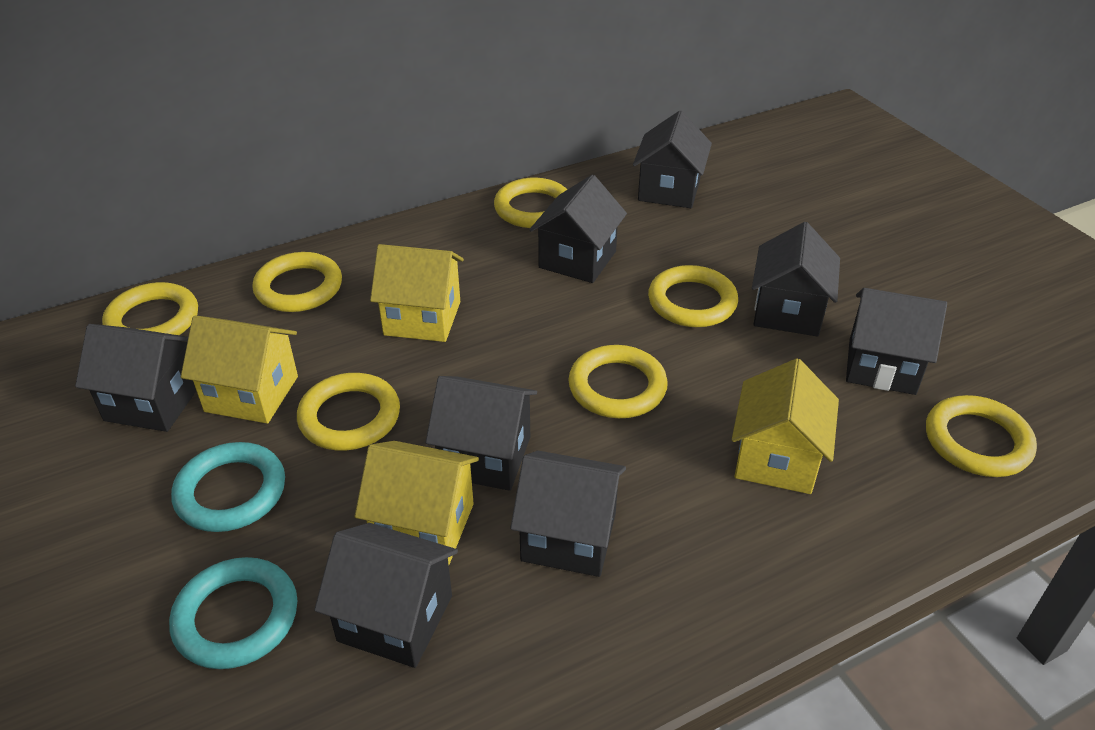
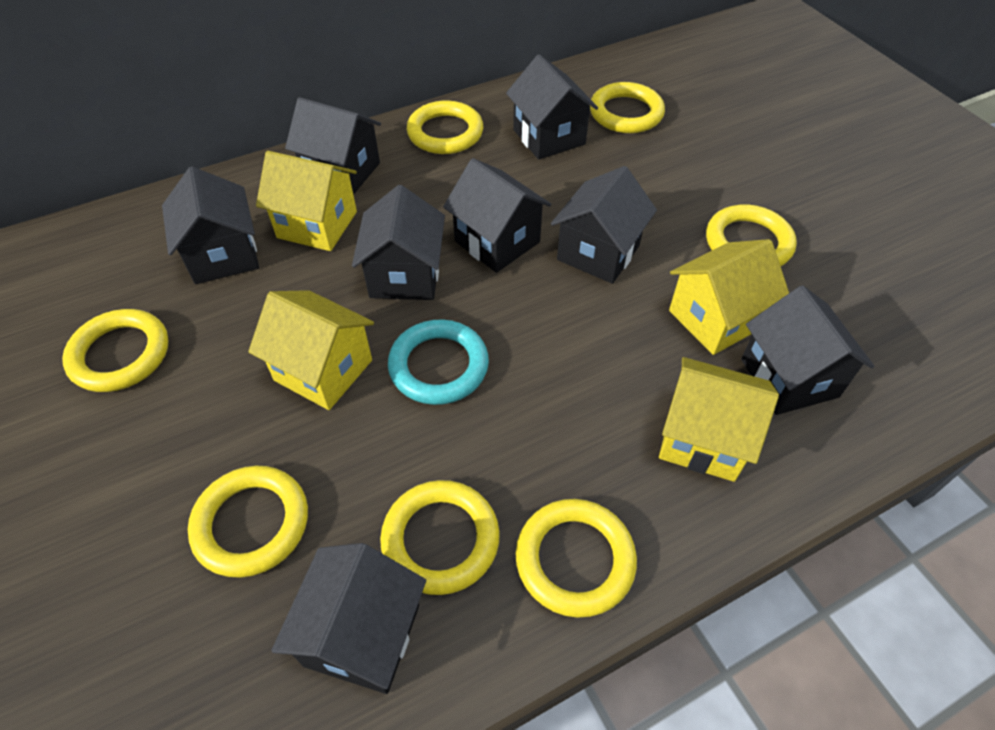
turquoise ring: [169,557,297,669] [171,442,285,532] = 2 -> [388,320,489,405] = 1

